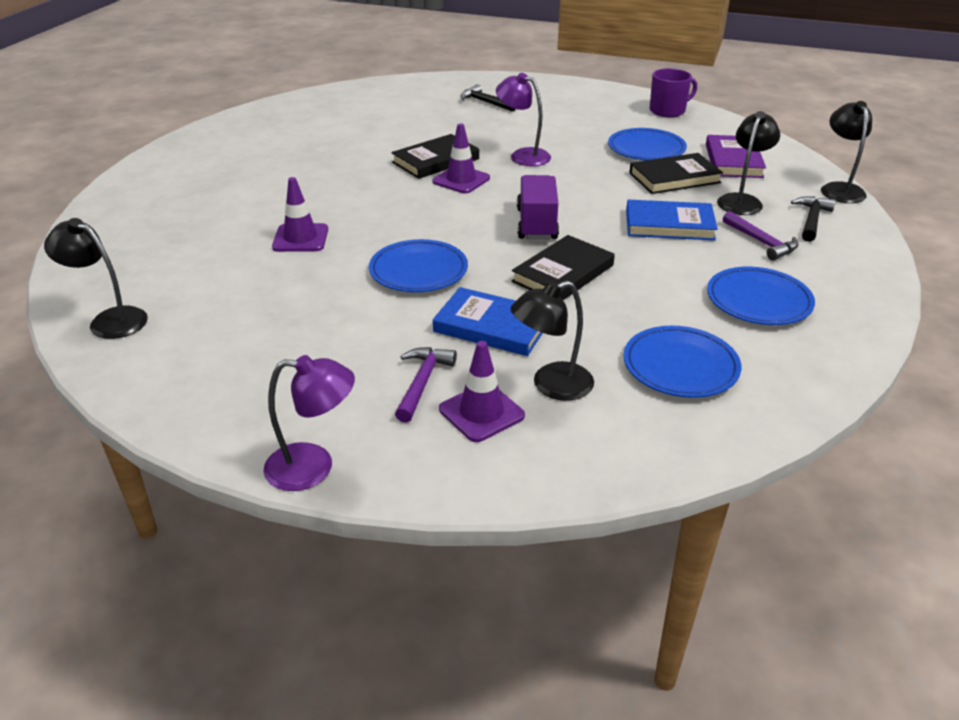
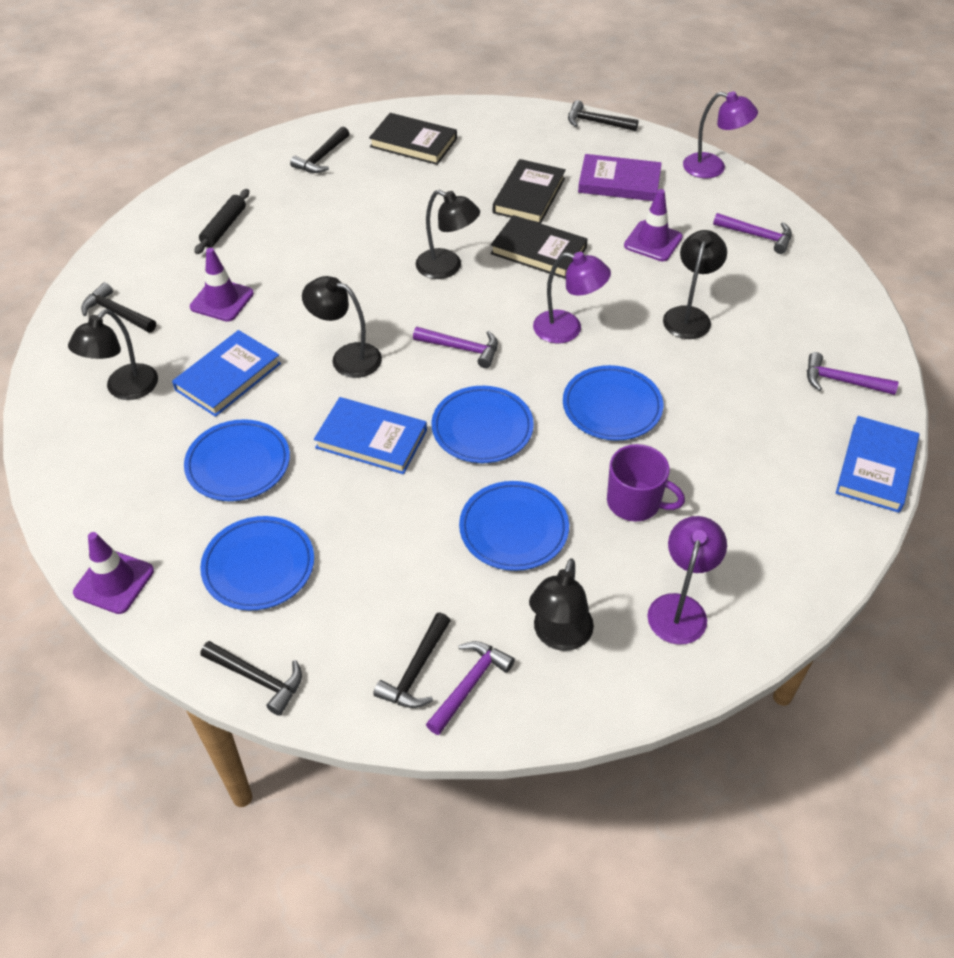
black hammer: [460,84,516,112] [791,196,836,242] = 2 -> [81,282,156,333] [201,641,302,716] [290,127,350,173] [373,613,451,708] [568,100,638,131] = 5
black lamp: [44,218,148,339] [511,281,594,401] [717,111,780,215] [821,101,872,203] = 4 -> [68,309,158,400] [302,276,382,378] [416,190,480,279] [529,558,594,651] [663,230,727,339] = 5
black rolling pin: none = 0 -> [194,189,249,254] = 1
blue book: [433,287,543,356] [626,200,718,240] = 2 -> [172,330,281,417] [314,397,427,474] [836,416,919,513] = 3
blue plate: [369,239,468,292] [608,128,687,160] [624,326,741,398] [707,267,815,325] = 4 -> [184,419,290,501] [200,516,314,611] [432,386,534,463] [459,481,569,571] [563,365,663,441] = 5
purple hammer: [395,347,457,423] [723,211,799,261] = 2 -> [413,327,498,368] [426,641,515,735] [713,213,792,254] [807,352,898,395] = 4
purple lamp: [264,355,355,491] [496,73,551,166] = 2 -> [533,252,611,344] [647,516,727,645] [683,91,758,178] = 3
purple truck: [517,175,559,240] = 1 -> none = 0

